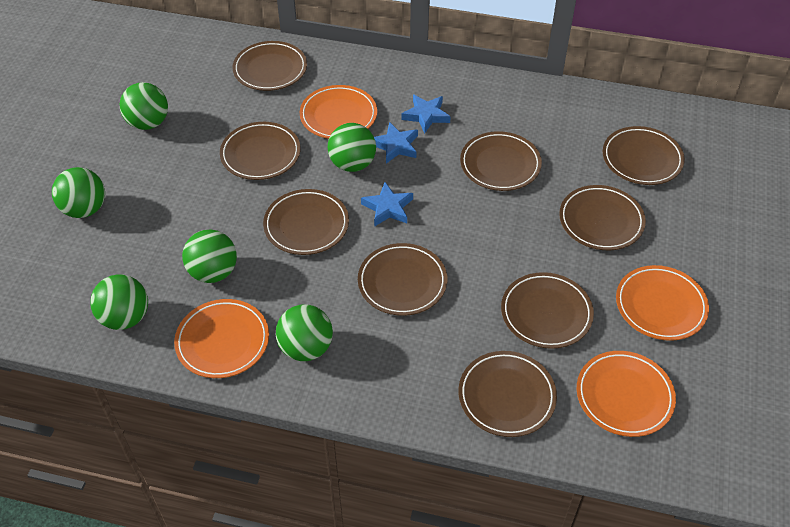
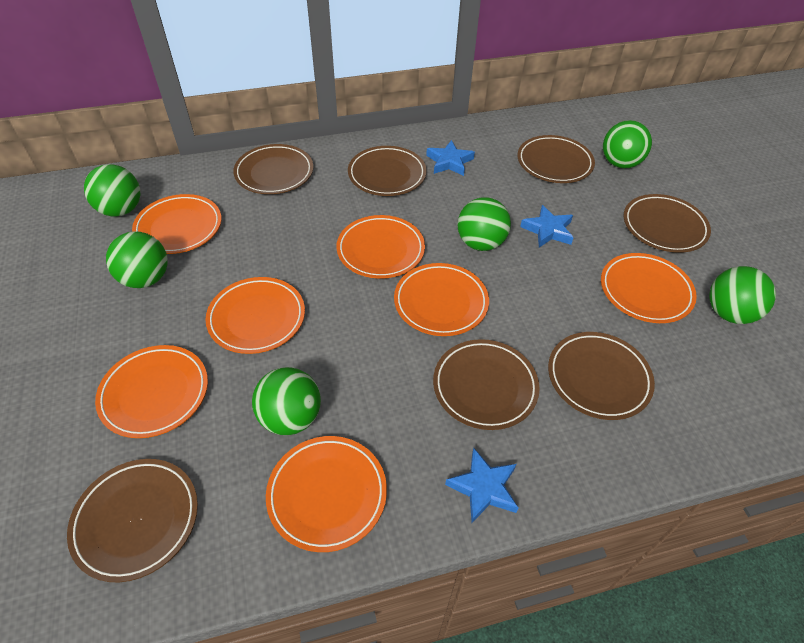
brown plate: [220,122,300,180] [233,41,307,91] [263,189,349,255] [358,243,447,316] [459,351,557,437] [460,131,542,191] [501,272,594,349] [559,185,646,250] [603,126,685,185] = 9 -> [67,459,198,582] [233,144,313,194] [348,146,427,196] [433,339,540,430] [517,135,595,183] [548,332,655,420] [624,194,711,253] = 7
orange plate: [174,299,269,378] [300,85,377,139] [577,351,676,437] [616,265,709,341] = 4 -> [95,345,208,438] [132,194,221,254] [205,277,305,354] [266,436,387,552] [336,215,425,279] [394,263,489,336] [601,253,697,323] = 7

